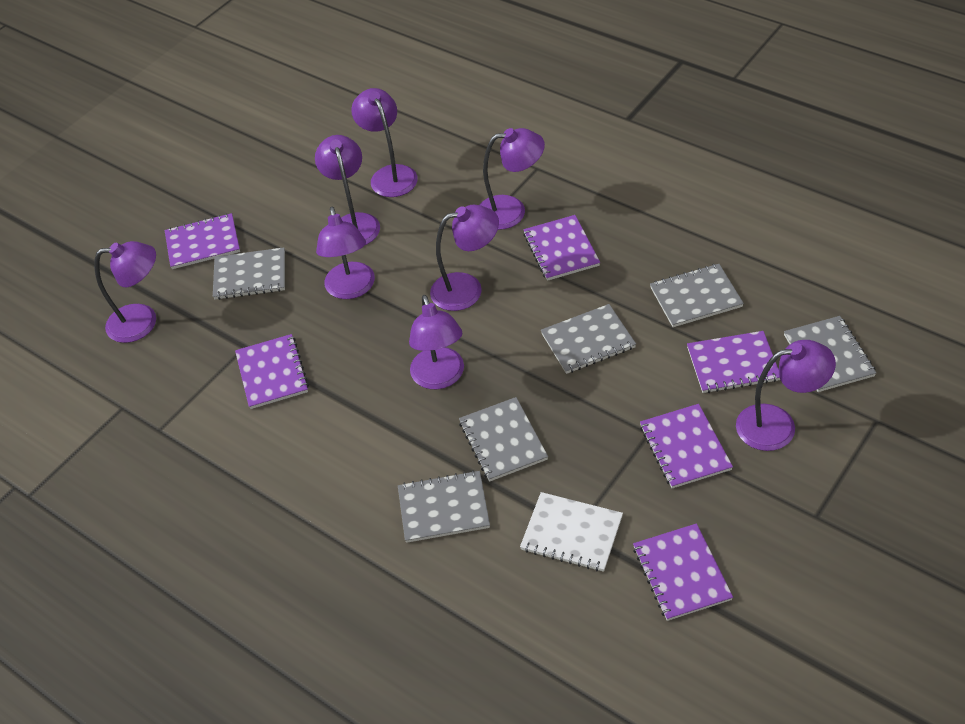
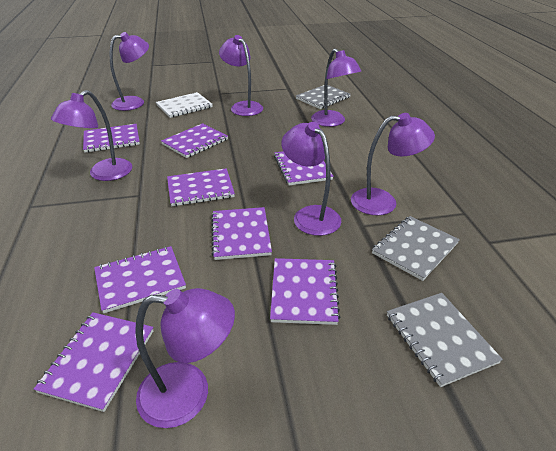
grey notebook: [213,247,285,300] [398,470,490,543] [459,397,548,482] [541,304,636,374] [650,264,744,327] [784,316,876,392] = 6 -> [296,85,351,109] [372,216,460,281] [387,293,503,387] = 3
purple lamp: [94,241,156,343] [315,135,380,245] [316,206,375,299] [351,88,418,197] [409,295,464,389] [430,204,499,311] [480,128,545,230] [736,340,836,451] = 8 -> [51,90,132,181] [110,32,149,111] [135,288,235,428] [219,35,263,116] [281,122,341,236] [311,48,362,127] [351,113,435,215] = 7
purple notebook: [165,213,240,269] [235,334,309,409] [523,215,600,281] [633,523,733,621] [640,404,733,488] [687,331,780,393] = 6 -> [34,312,153,412] [83,124,140,153] [94,246,186,313] [161,123,228,158] [167,168,235,206] [211,207,272,260] [270,258,340,325] [274,151,334,186] = 8

